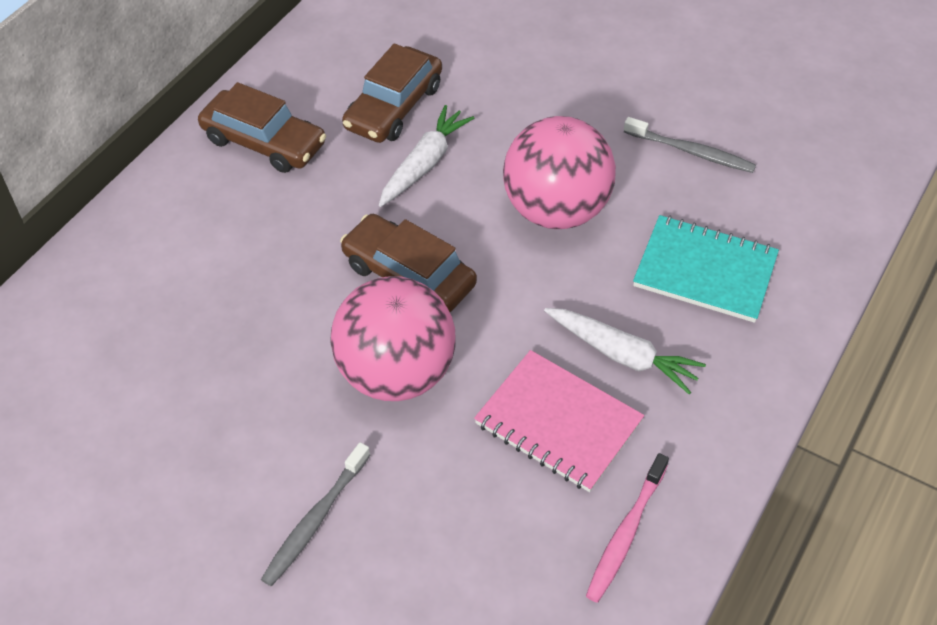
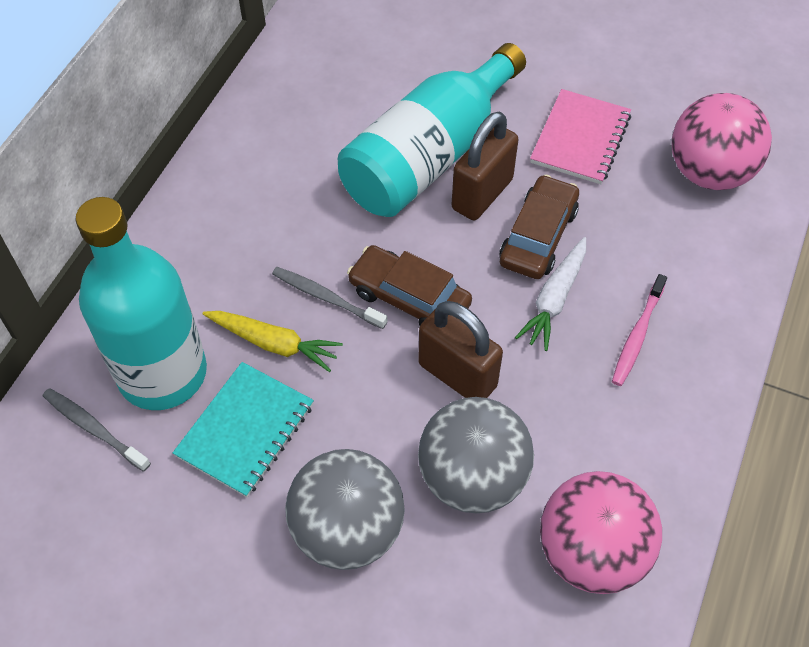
brown car: [198,82,326,173] [340,214,477,312] [342,44,442,143] = 3 -> [347,245,472,325] [499,175,579,279] = 2
brown padlock: none = 0 -> [418,301,503,398] [451,112,519,220] = 2
grey ball: none = 0 -> [285,449,405,570] [418,397,534,513] = 2
turquoise bottle: none = 0 -> [76,197,207,410] [338,43,526,217] = 2
white carrot: [379,105,474,207] [544,308,706,394] = 2 -> [515,237,586,351] = 1
yellow carrot: none = 0 -> [203,311,343,372] = 1

